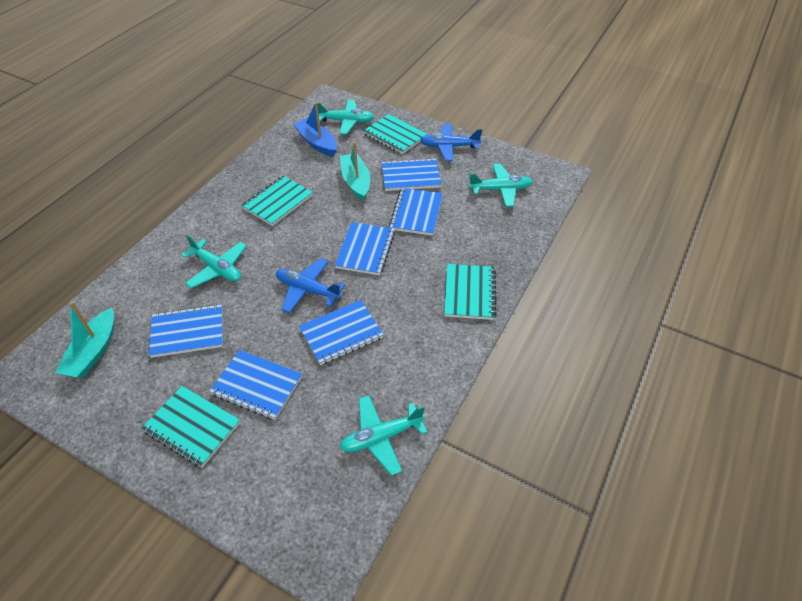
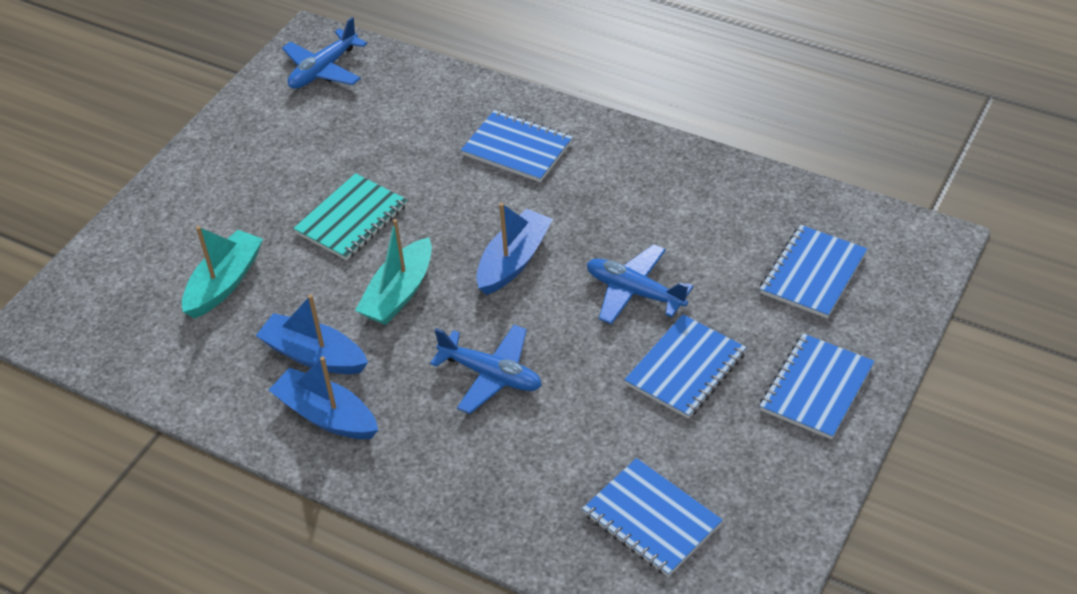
blue boat: [293,102,337,157] = 1 -> [256,294,368,374] [269,356,378,439] [476,203,553,295] = 3
blue notebook: [149,304,223,358] [209,350,302,420] [299,300,384,365] [335,222,395,275] [382,158,442,191] [389,188,443,236] = 6 -> [461,110,573,182] [582,458,723,577] [624,314,746,419] [760,225,867,318] [760,333,875,440] = 5
blue plane: [276,258,345,313] [420,123,482,161] = 2 -> [282,17,367,89] [430,325,542,414] [587,244,693,324] = 3
turquoise notebook: [141,386,240,468] [241,176,313,226] [363,114,427,154] [444,264,496,320] = 4 -> [293,173,407,260] = 1
turquoise plane: [181,234,247,288] [317,100,374,134] [340,395,428,476] [469,163,533,207] = 4 -> none = 0

